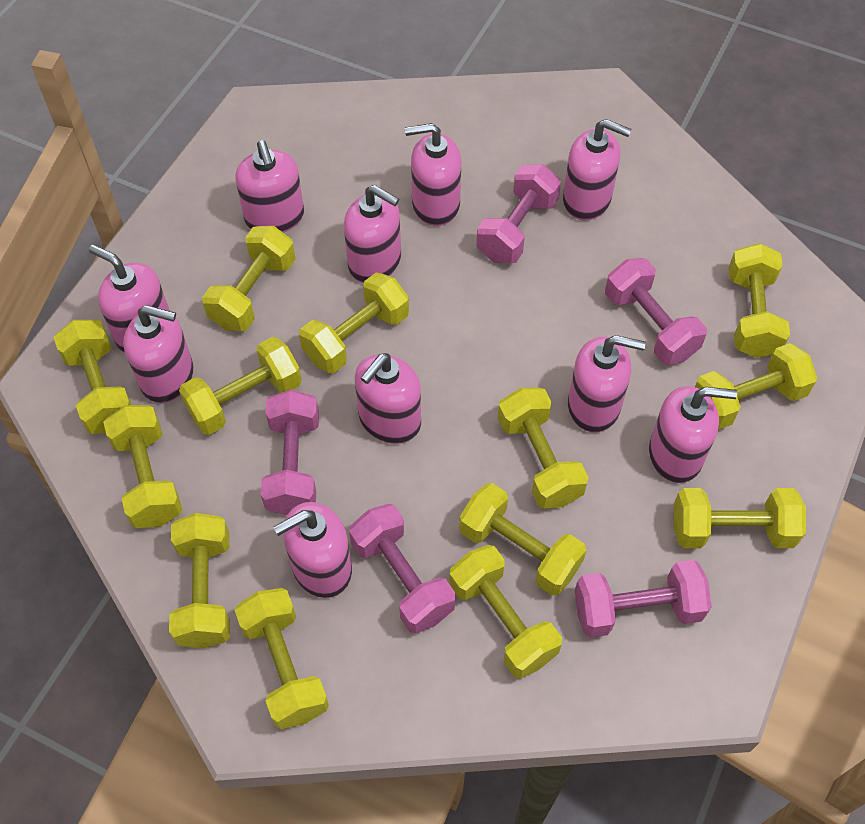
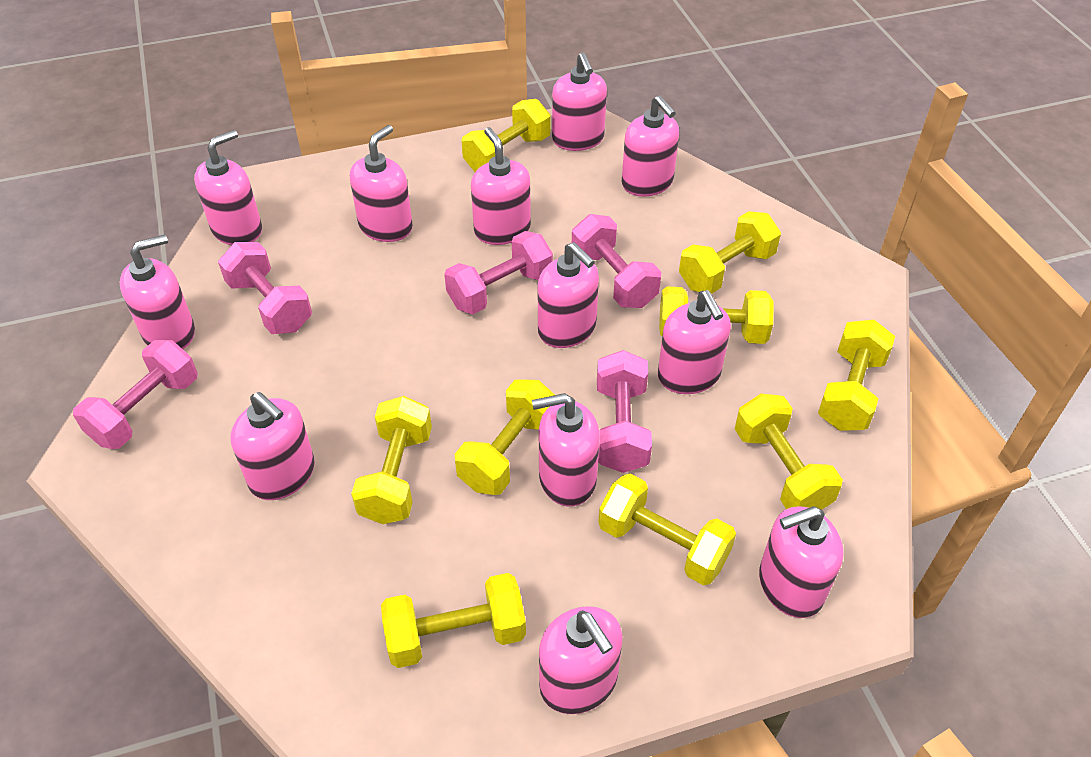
pink soap dispenser: [89,245,170,352] [123,305,193,403] [235,140,304,233] [273,502,352,598] [344,185,401,283] [355,353,421,444] [405,123,461,226] [563,119,632,220] [568,335,646,432] [649,386,737,483] = 10 -> [120,234,195,349] [194,130,262,245] [231,392,315,500] [350,125,413,242] [471,127,531,245] [532,393,600,506] [537,242,599,348] [539,606,623,714] [552,52,607,151] [622,95,679,197] [658,290,731,394] [759,506,843,618] = 12
yellow dumbbell: [54,320,132,434] [103,405,182,528] [169,513,230,648] [179,337,302,435] [202,226,295,331] [235,588,329,729] [299,273,409,373] [449,545,562,679] [459,483,587,596] [498,388,589,509] [674,488,806,549] [695,343,817,430] [728,243,790,358] = 13 -> [351,396,432,524] [381,573,526,668] [455,379,555,495] [462,99,551,172] [598,474,736,586] [659,286,774,344] [679,211,781,294] [735,394,843,510] [818,320,895,431] = 9

